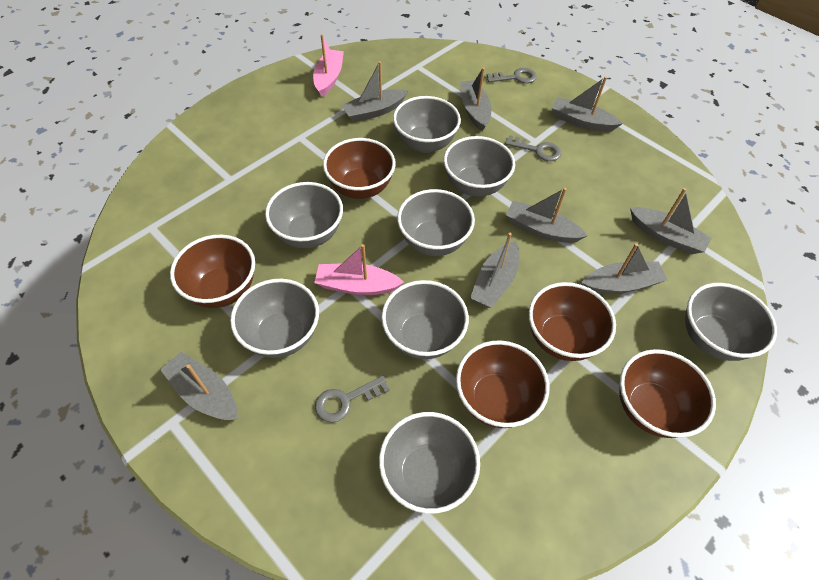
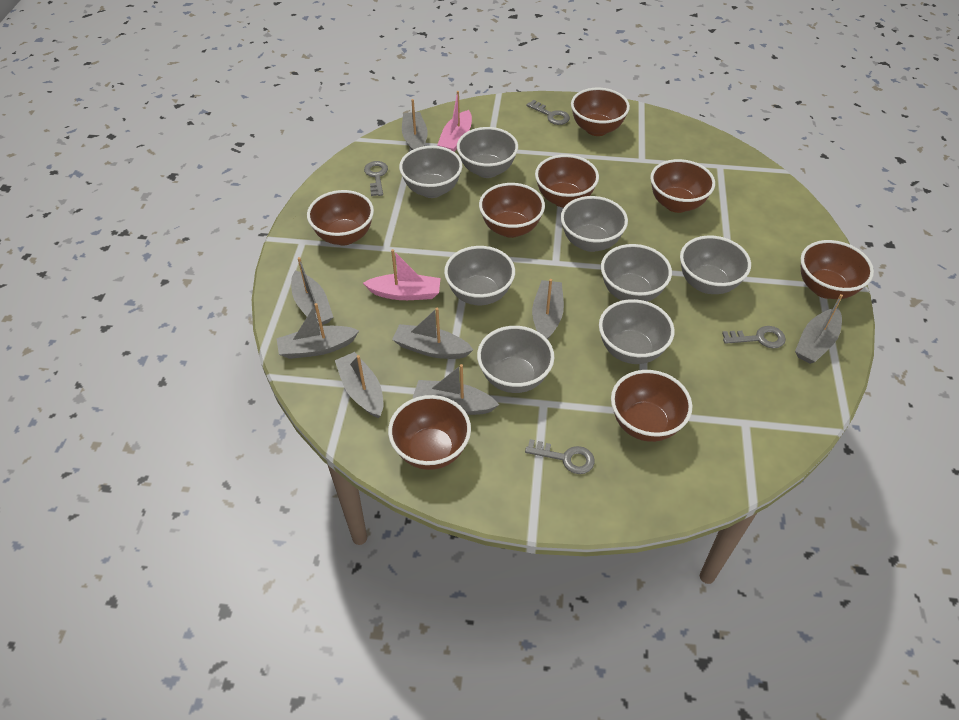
brown bowl: [170,235,255,308] [323,138,396,199] [456,340,549,428] [529,282,616,361] [619,349,716,438] = 5 -> [307,190,374,245] [388,395,471,470] [479,183,545,238] [535,154,599,207] [571,88,630,136] [611,370,692,442] [650,159,715,213] [801,240,874,299] = 8
grey key: [315,376,390,423] [486,68,537,83] [505,135,561,161] = 3 -> [364,161,388,196] [525,439,595,474] [526,100,570,125] [722,326,786,348] = 4

